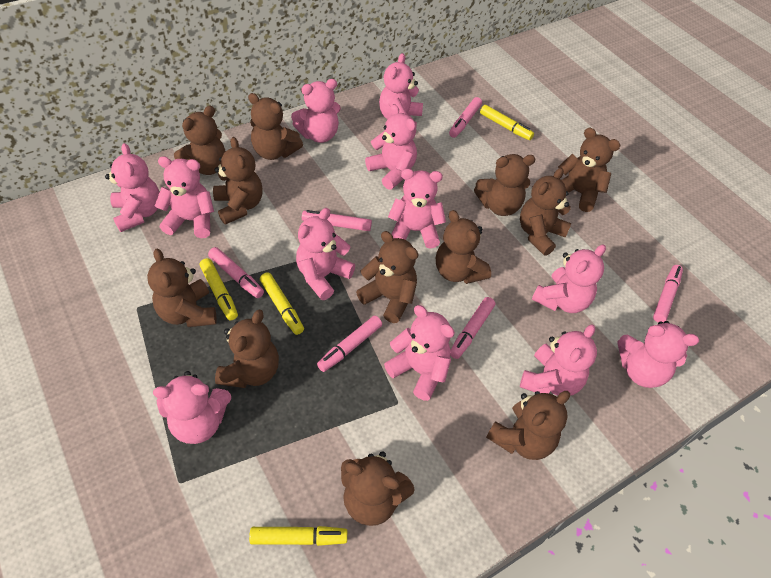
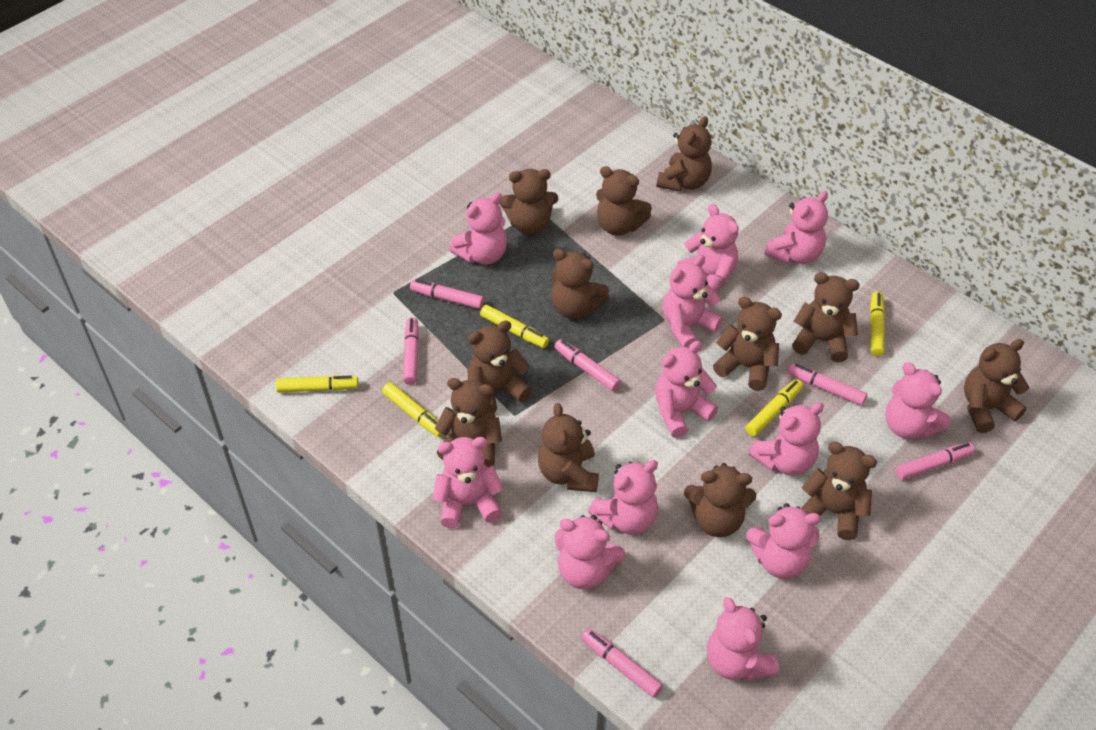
yellow marker: [200,258,238,320] [249,526,347,546] [260,272,304,335] [480,105,534,140] = 4 -> [276,375,358,392] [382,382,443,437] [480,305,549,348] [745,379,803,437] [870,292,885,356] = 5

